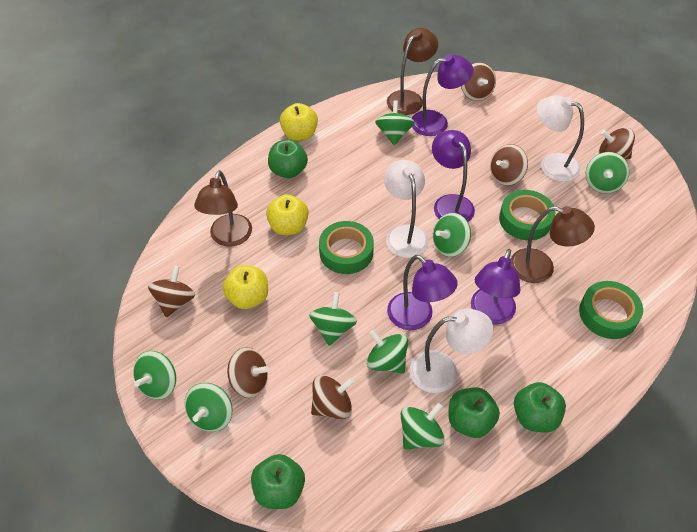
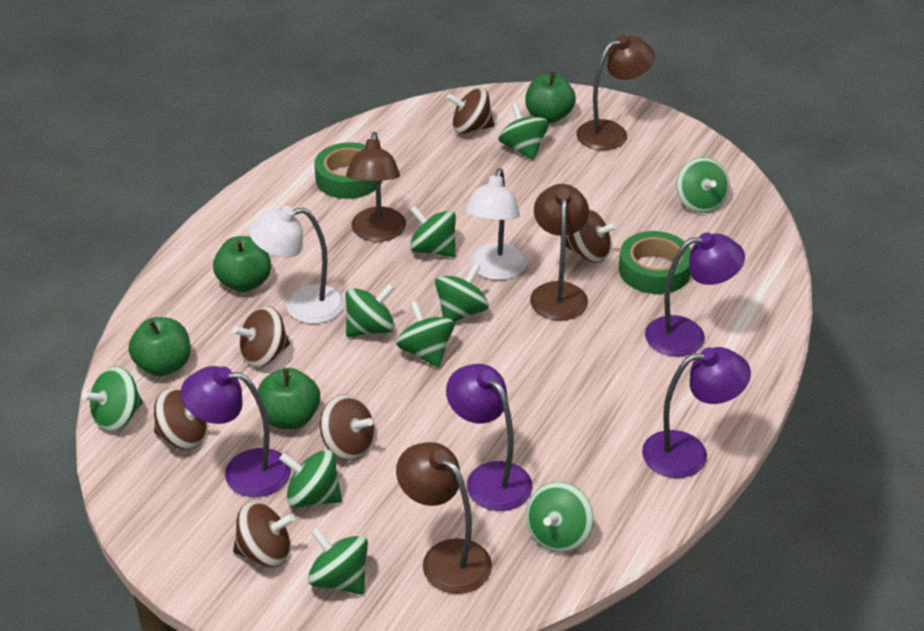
brown lamp: [194,170,252,247] [387,28,438,115] [511,206,595,283] = 3 -> [346,132,406,242] [396,442,492,594] [530,184,589,321] [576,35,655,150] = 4
green spinning top: [133,351,176,400] [185,383,233,432] [309,292,357,346] [367,330,408,374] [375,100,415,145] [401,403,445,450] [433,213,471,257] [586,152,629,194] = 8 -> [82,367,143,432] [279,449,342,508] [308,527,368,595] [346,283,394,337] [396,301,455,368] [410,206,456,257] [435,263,489,322] [498,103,549,160] [526,482,593,553] [676,157,729,213] = 10
green tape: [319,221,374,274] [499,190,555,240] [579,281,643,339] = 3 -> [314,142,382,199] [619,231,691,294] = 2
white lamp: [384,160,428,258] [410,309,493,393] [537,95,584,182] = 3 -> [249,206,344,324] [464,168,527,280] = 2
yellow apple: [223,265,268,309] [266,194,309,235] [280,103,318,141] = 3 -> none = 0

